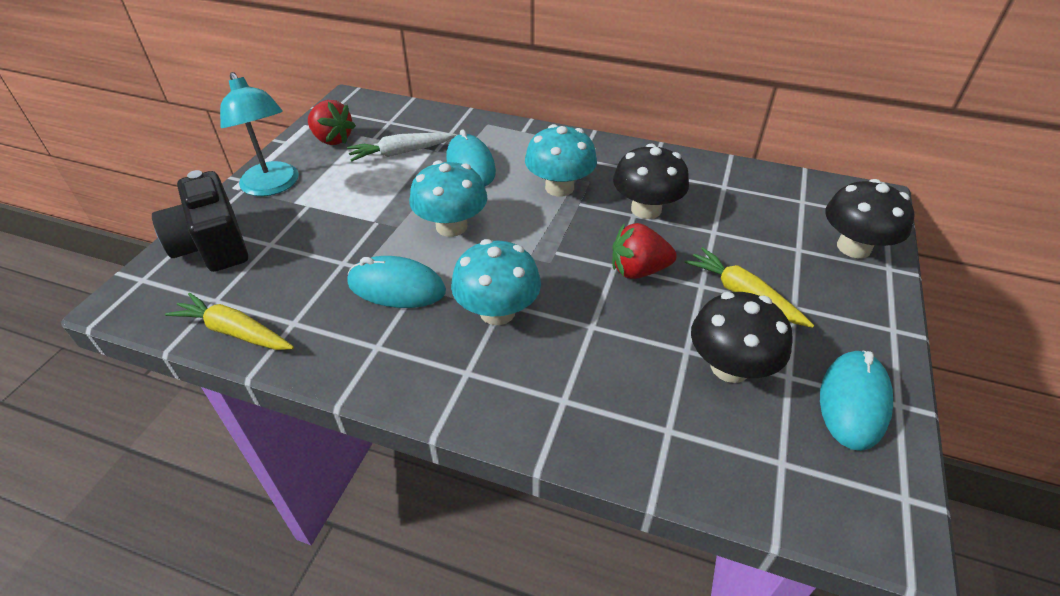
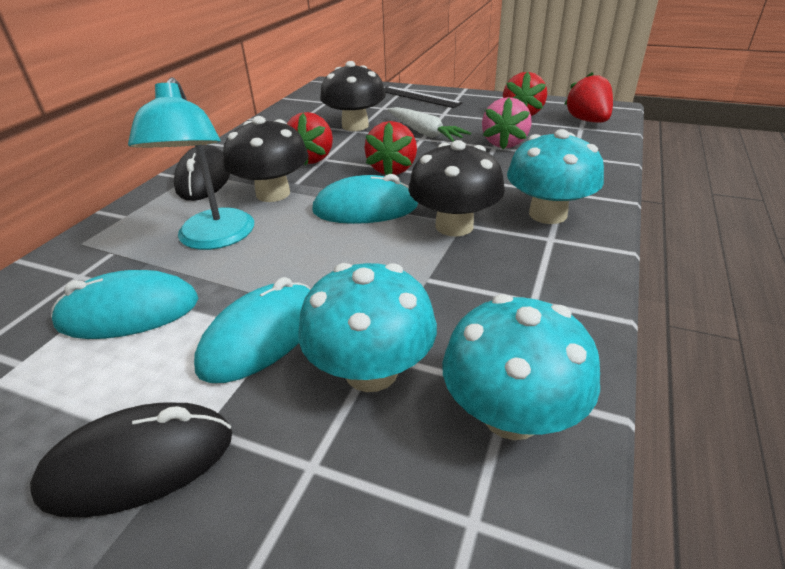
black camera: [152,170,248,272] = 1 -> none = 0
black mouse: none = 0 -> [30,403,232,517] [174,145,230,201] = 2
black ruler: none = 0 -> [384,86,463,108] = 1
pink strawberry: none = 0 -> [482,97,531,149] = 1
red strawberry: [308,100,356,145] [612,223,677,279] = 2 -> [287,112,333,166] [364,121,417,175] [503,72,547,116] [564,72,613,123] = 4
yellow carrot: [165,293,294,350] [684,247,814,328] = 2 -> none = 0

